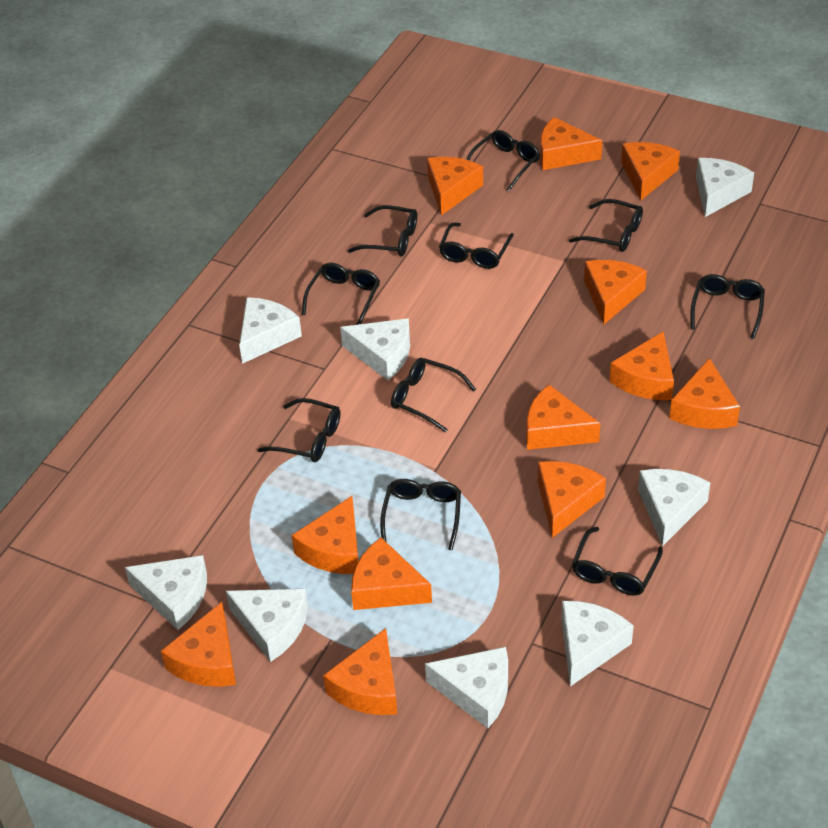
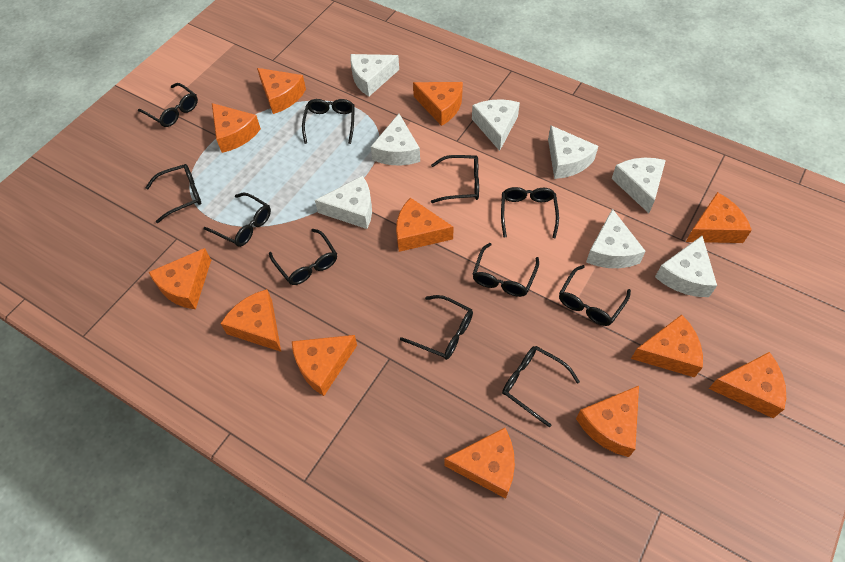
black glasses: [258,398,340,462] [302,263,380,325] [348,205,417,256] [380,479,461,550] [391,358,476,432] [439,223,514,269] [466,130,540,191] [569,199,643,252] [572,527,663,596] [690,274,765,339] = 10 -> [138,83,198,127] [145,164,201,223] [203,193,271,247] [269,229,337,285] [302,99,355,144] [400,295,473,360] [431,155,479,203] [472,243,539,297] [501,187,559,239] [502,346,580,427] [559,265,631,326] = 11

